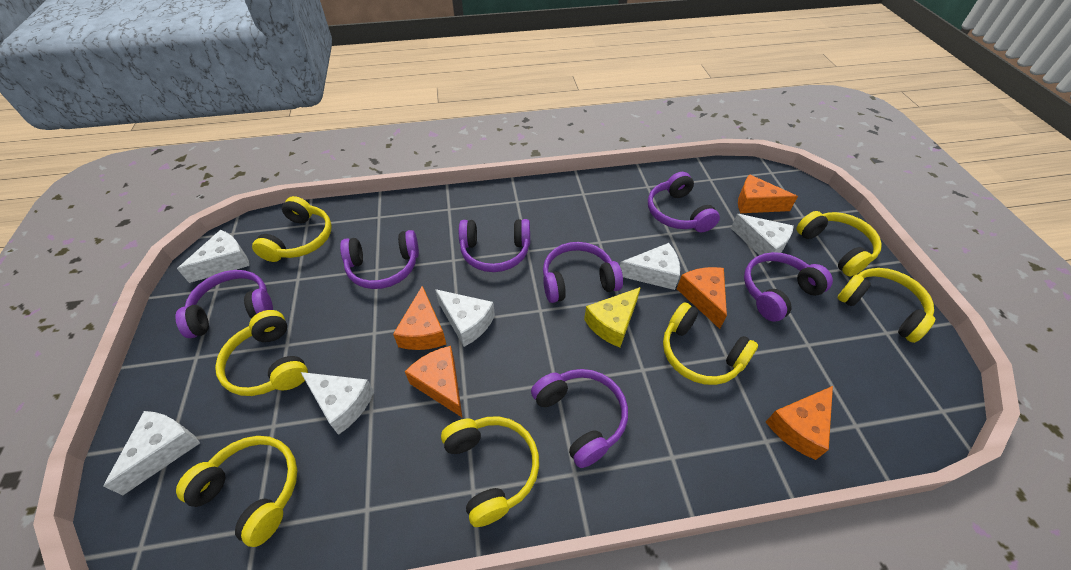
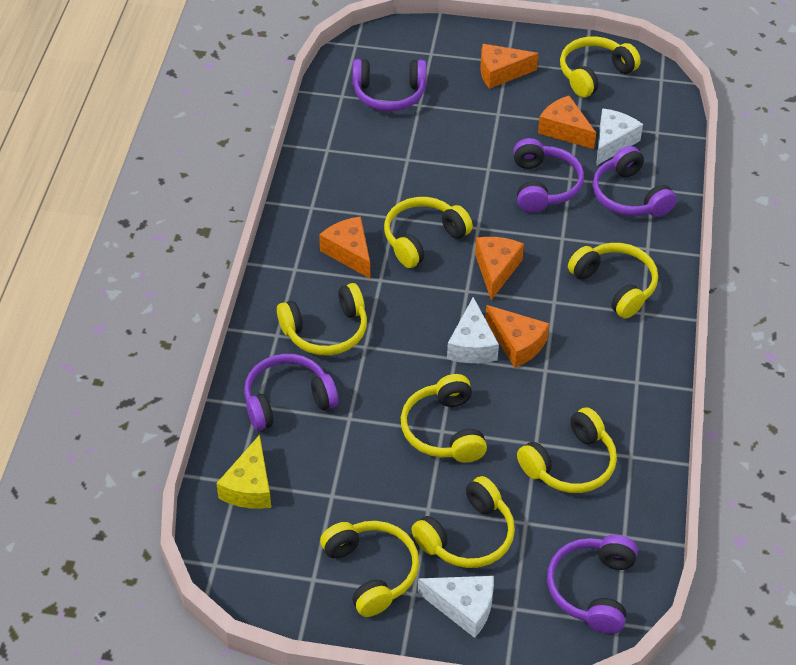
purple headphones: [175,270,273,338] [340,230,419,289] [459,219,530,272] [531,369,628,468] [543,242,623,303] [648,172,720,232] [744,252,833,321] = 7 -> [244,354,338,431] [352,59,427,111] [513,138,584,213] [547,535,638,634] [592,146,677,217] = 5
white cheese: [103,411,200,495] [177,230,250,283] [301,372,374,435] [435,289,495,347] [620,243,680,290] [731,214,794,263] = 6 -> [418,576,494,638] [447,297,499,364] [596,108,643,166] = 3
yellow headphones: [176,436,297,547] [215,310,308,396] [252,196,332,262] [441,416,539,527] [663,302,758,385] [796,211,882,277] [838,268,936,343] = 7 -> [277,283,367,355] [320,521,419,617] [384,197,473,268] [401,374,487,463] [411,476,515,568] [517,407,617,493] [560,37,641,97] [568,243,658,319] = 8

